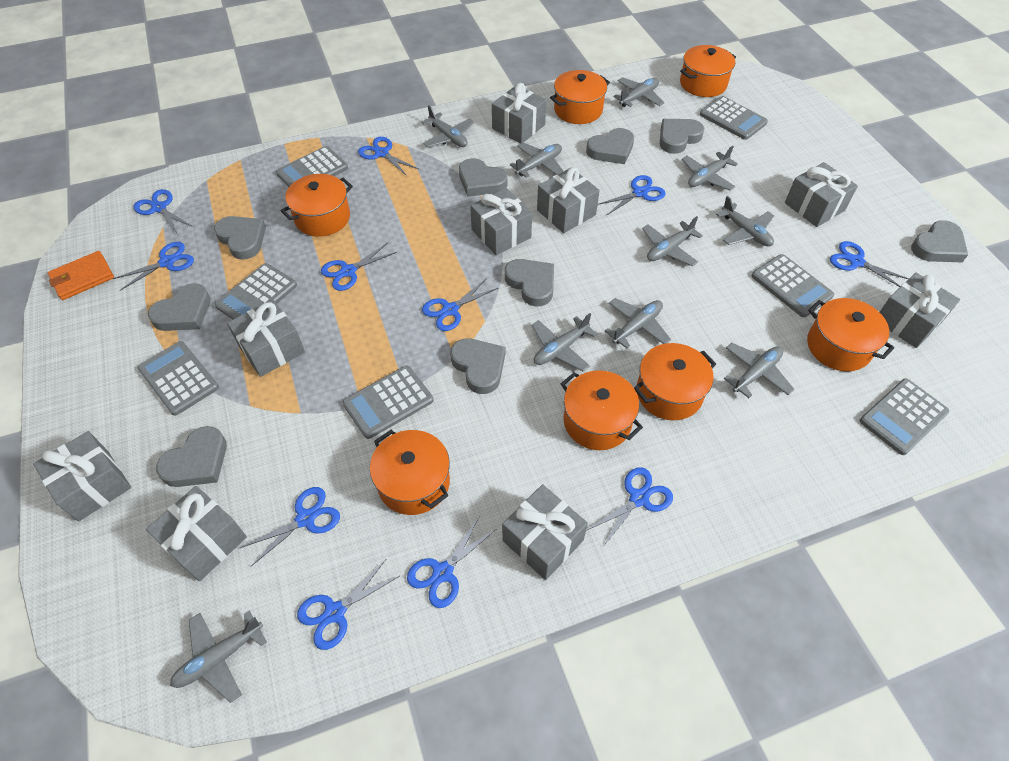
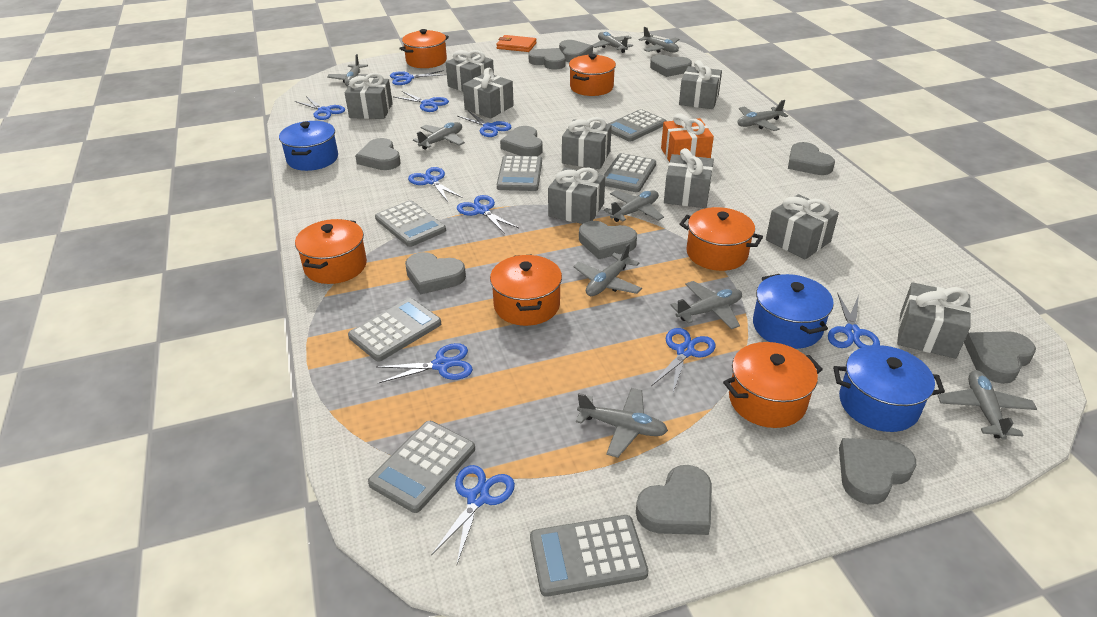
blue pot: none = 0 -> [279,121,338,171] [753,274,834,349] [833,345,945,432] = 3
blue scissors: [113,242,194,291] [133,189,193,233] [240,487,340,566] [297,559,399,650] [321,243,397,291] [358,137,418,176] [407,517,496,608] [422,278,498,331] [586,467,673,547] [598,175,666,215] [830,241,909,287] = 11 -> [295,96,345,120] [376,343,473,383] [390,70,446,85] [394,91,449,112] [408,167,463,202] [431,465,515,564] [457,195,519,234] [458,111,511,137] [651,328,715,392] [828,293,880,348] = 10
grey heart: [148,283,211,331] [156,426,227,487] [214,216,266,260] [450,338,505,394] [459,158,508,197] [505,259,554,306] [586,128,634,164] [660,119,704,154] [911,220,968,262] = 9 -> [355,138,401,170] [405,252,466,295] [500,126,543,156] [529,48,565,70] [559,40,593,62] [579,221,637,259] [636,465,712,535] [650,55,692,77] [788,142,835,175] [839,438,916,505] [964,331,1036,384] = 11
orange gift: none = 0 -> [661,113,714,162] = 1
orange pot: [281,174,353,237] [370,430,450,515] [550,70,610,124] [561,371,643,450] [634,343,716,420] [680,45,736,97] [807,298,894,371] = 7 -> [295,219,367,284] [399,29,449,68] [490,254,562,326] [569,54,616,96] [679,207,763,271] [723,342,823,428] = 6

